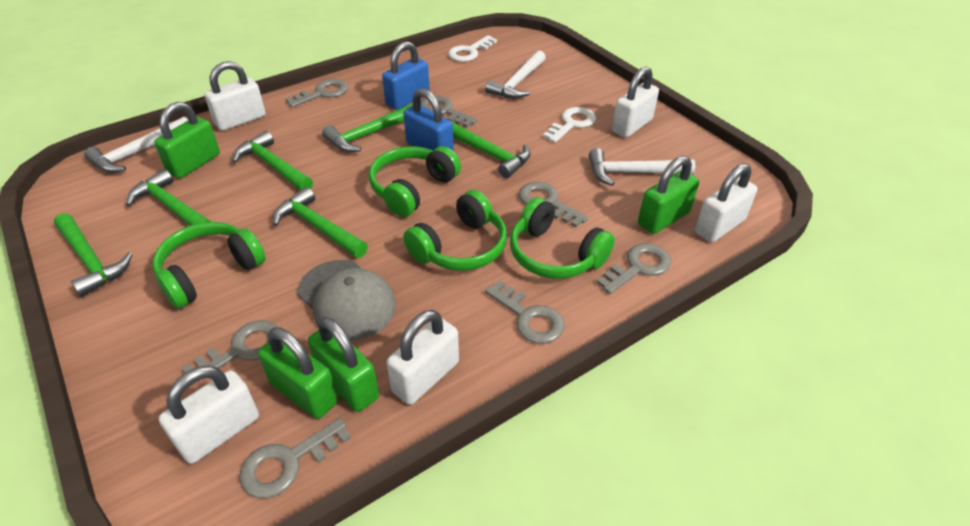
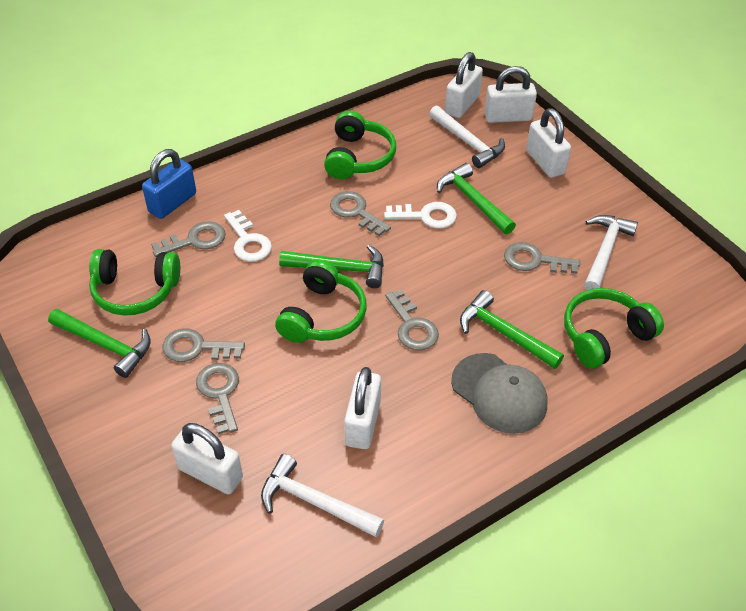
blue padlock: [382,41,430,110] [403,88,454,151] = 2 -> [142,149,196,219] = 1
green hammer: [54,213,132,297] [126,169,211,236] [232,131,313,190] [273,187,368,258] [322,104,413,152] [451,121,531,178] = 6 -> [48,309,151,378] [279,245,384,288] [437,163,516,234] [460,290,564,369] = 4
green padlock: [154,102,220,179] [258,327,338,419] [308,317,379,412] [638,156,699,234] = 4 -> none = 0
grey key: [182,320,278,385] [239,418,351,498] [286,79,348,108] [421,96,477,128] [485,281,565,344] [519,182,588,227] [596,243,671,294] = 7 -> [151,221,226,257] [162,328,245,362] [196,363,239,434] [330,191,391,236] [385,289,439,350] [504,242,580,274] = 6

